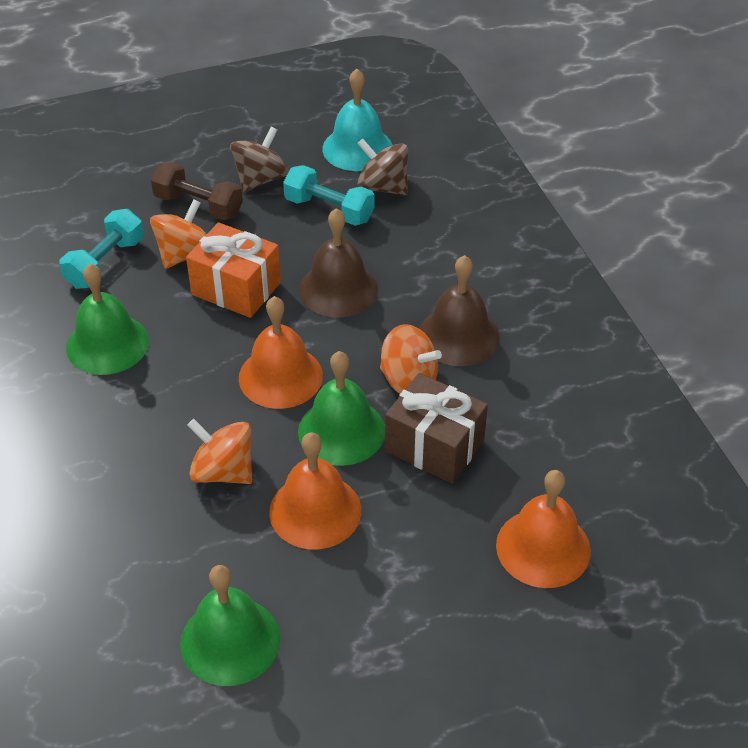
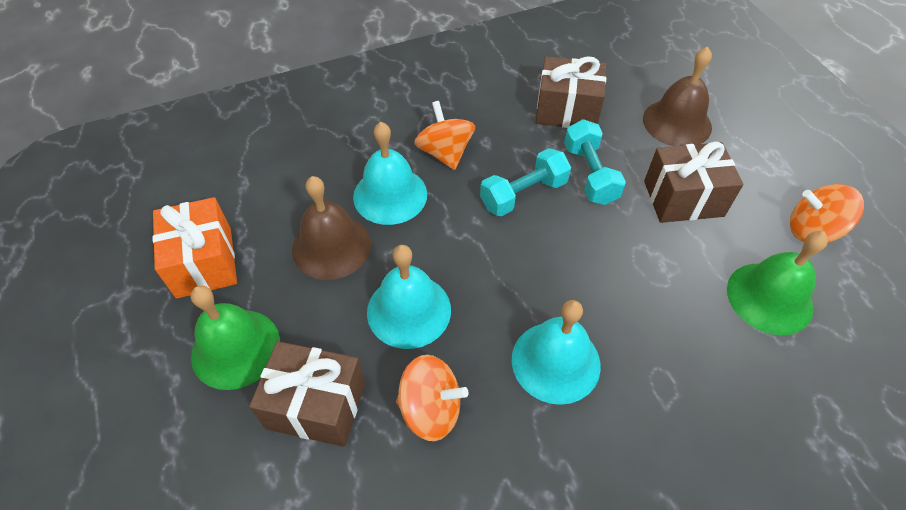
brown dumbbell: [151,162,243,220] = 1 -> none = 0
brown gift: [385,373,488,484] = 1 -> [249,341,365,447] [535,56,606,128] [644,141,743,223] = 3
brown spinning top: [230,127,289,193] [357,139,408,195] = 2 -> none = 0
green bell: [66,264,149,375] [180,565,280,686] [298,351,385,466] = 3 -> [190,285,280,390] [727,231,828,335] = 2
orange bell: [239,296,323,409] [269,432,361,549] [496,470,591,588] = 3 -> none = 0
turquoise bell: [322,69,392,171] = 1 -> [353,122,427,225] [367,245,451,349] [512,300,601,405] = 3

